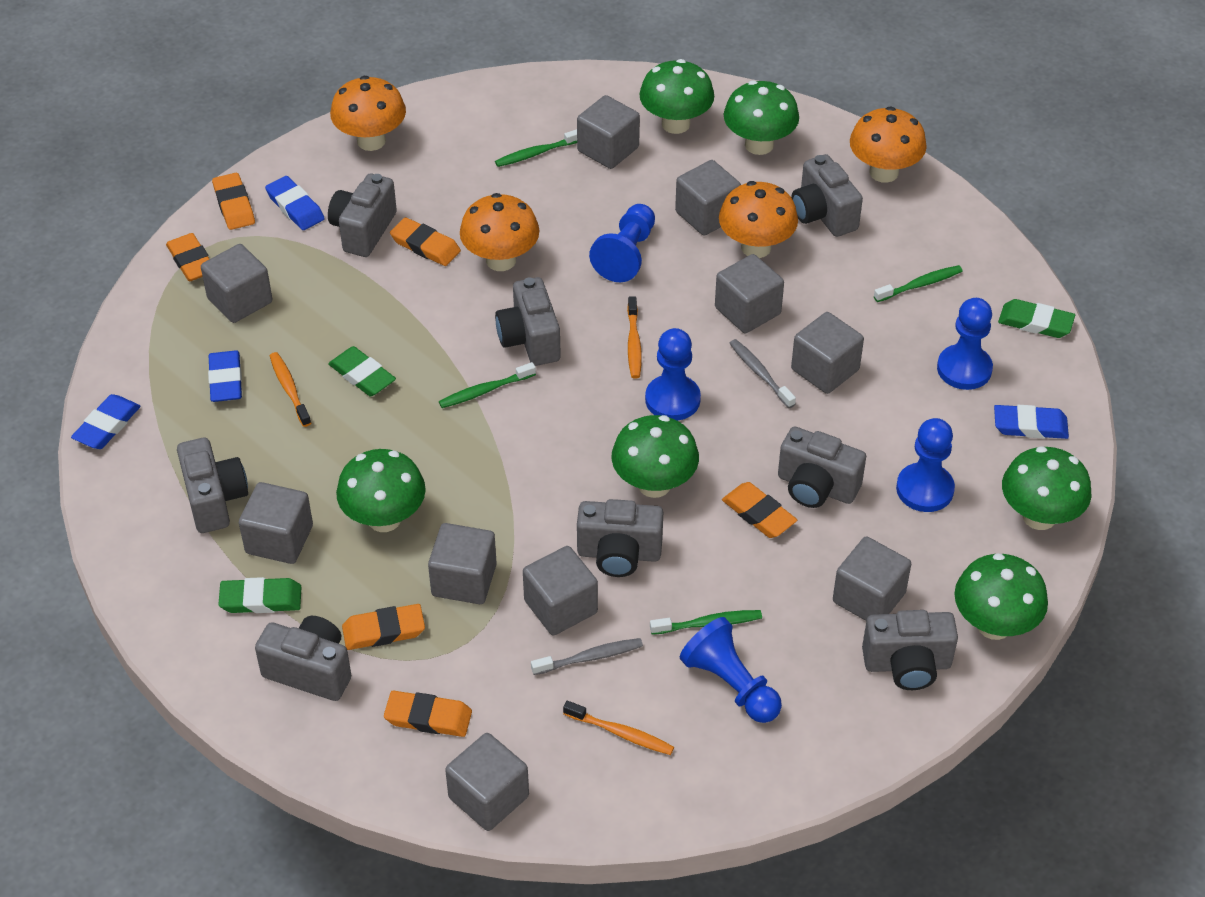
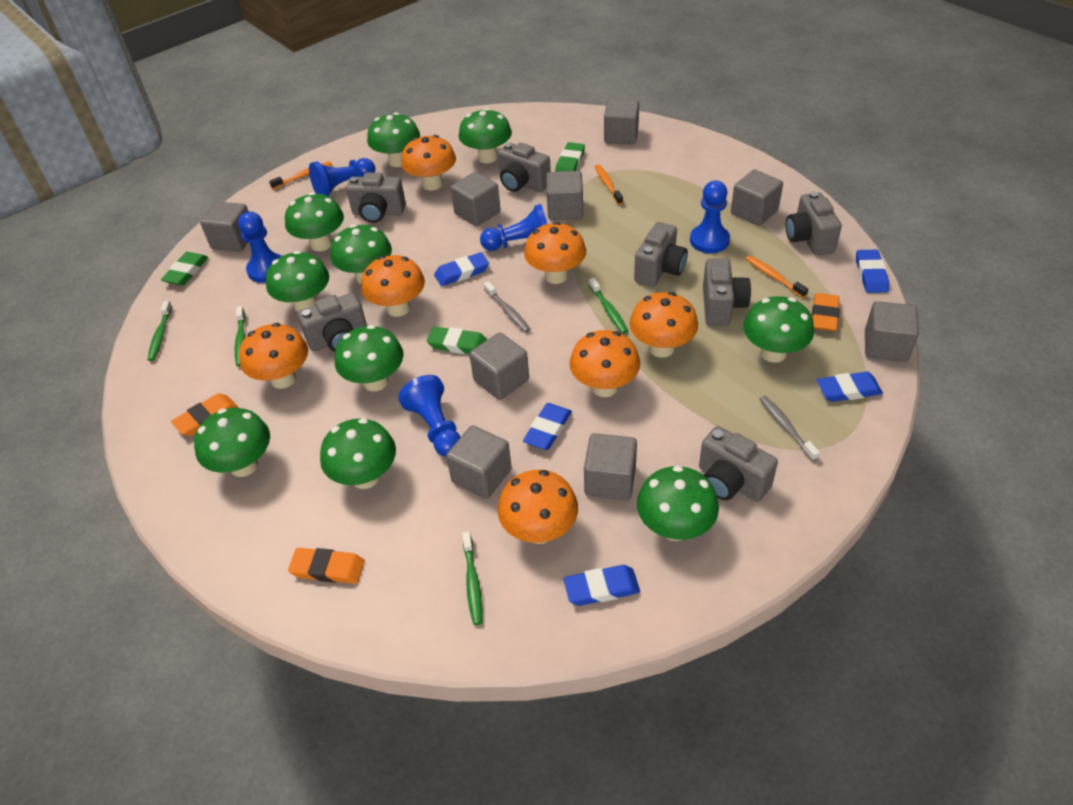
blue eraser: [71,394,141,449] [208,350,242,402] [265,176,325,230] [994,405,1069,439] = 4 -> [434,252,489,286] [523,403,572,450] [563,565,640,606] [817,372,883,402] [856,250,889,293] = 5
green mushroom: [336,449,426,532] [612,415,699,498] [639,59,714,134] [724,80,799,155] [954,553,1048,640] [1002,446,1091,530] = 6 -> [194,408,270,477] [266,251,329,312] [285,192,344,251] [320,418,396,489] [331,224,392,284] [335,325,403,391] [367,112,420,167] [459,108,512,163] [637,466,719,541] [743,296,814,363] = 10
grey camera: [177,437,248,533] [255,616,351,701] [328,174,397,257] [495,277,561,366] [577,499,663,577] [778,426,866,508] [791,154,863,237] [862,610,958,690] = 8 -> [298,293,367,352] [346,173,406,223] [498,143,551,192] [634,222,688,287] [699,426,778,502] [703,258,751,326] [786,191,842,256] = 7
grey cube: [201,244,272,323] [239,482,313,564] [428,523,497,604] [445,733,529,831] [523,546,598,635] [577,95,640,169] [675,160,741,236] [715,254,784,333] [791,312,864,394] [833,537,911,621] = 10 -> [200,201,249,252] [446,425,512,499] [451,172,501,227] [469,332,529,400] [546,171,583,220] [584,433,637,501] [604,99,639,144] [731,170,783,226] [865,301,919,362] = 9
orange eraser: [166,233,209,281] [212,173,255,230] [342,604,425,650] [384,691,472,737] [390,217,461,266] [722,482,797,538] = 6 -> [171,393,238,436] [288,548,365,584] [812,293,839,331] = 3
orange mushroom: [330,76,406,151] [460,193,539,271] [719,181,798,258] [850,106,927,183] = 4 -> [239,323,308,389] [361,255,425,317] [401,135,456,191] [498,470,578,544] [524,222,586,284] [569,330,640,397] [629,292,698,358] = 7

